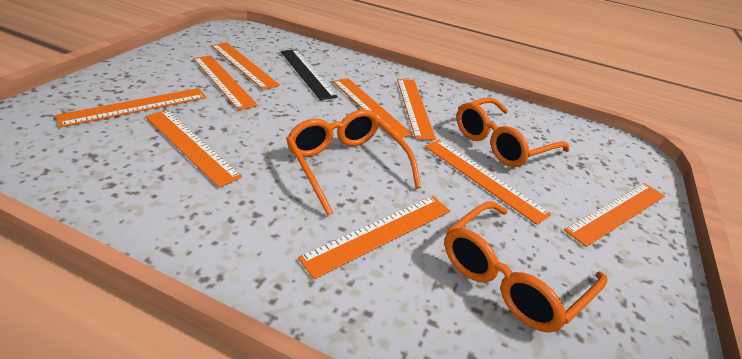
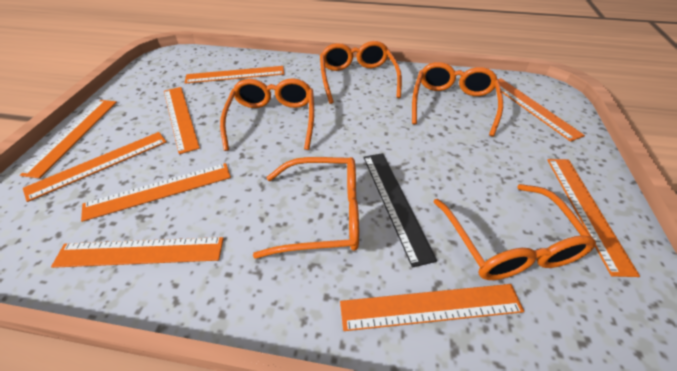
orange glasses: [286,110,421,216] [444,201,608,333] [456,97,570,167] = 3 -> [220,78,314,151] [253,157,359,259] [320,41,402,104] [412,62,503,137] [434,184,596,280] = 5

